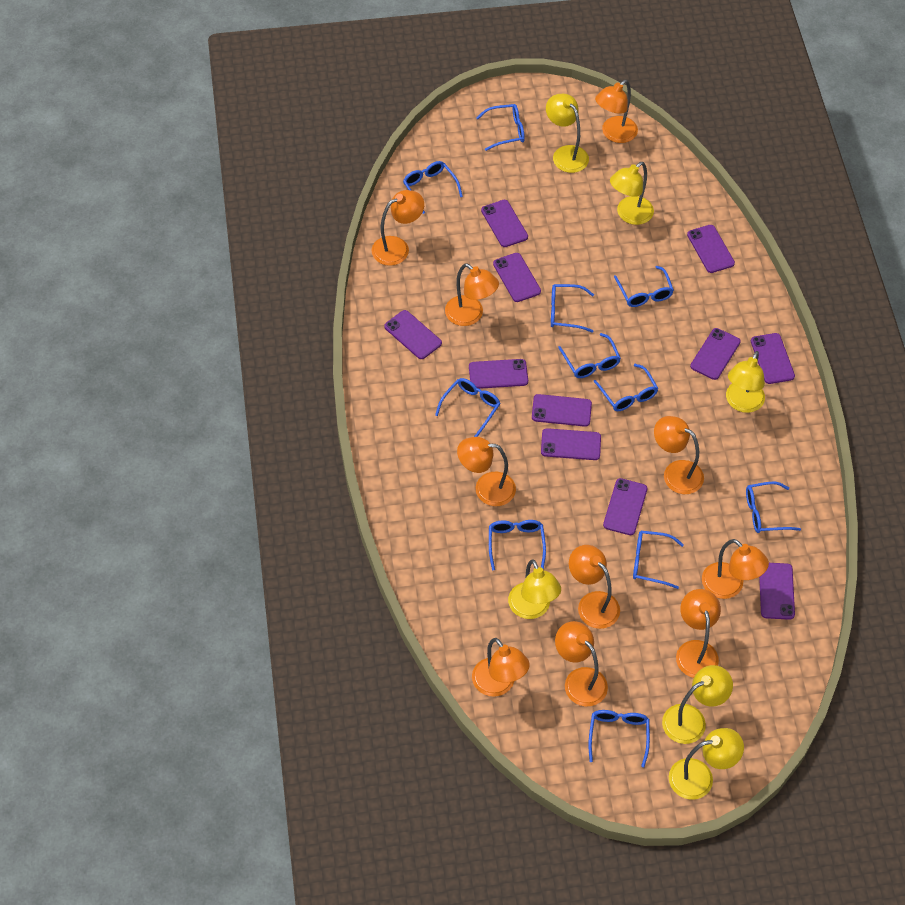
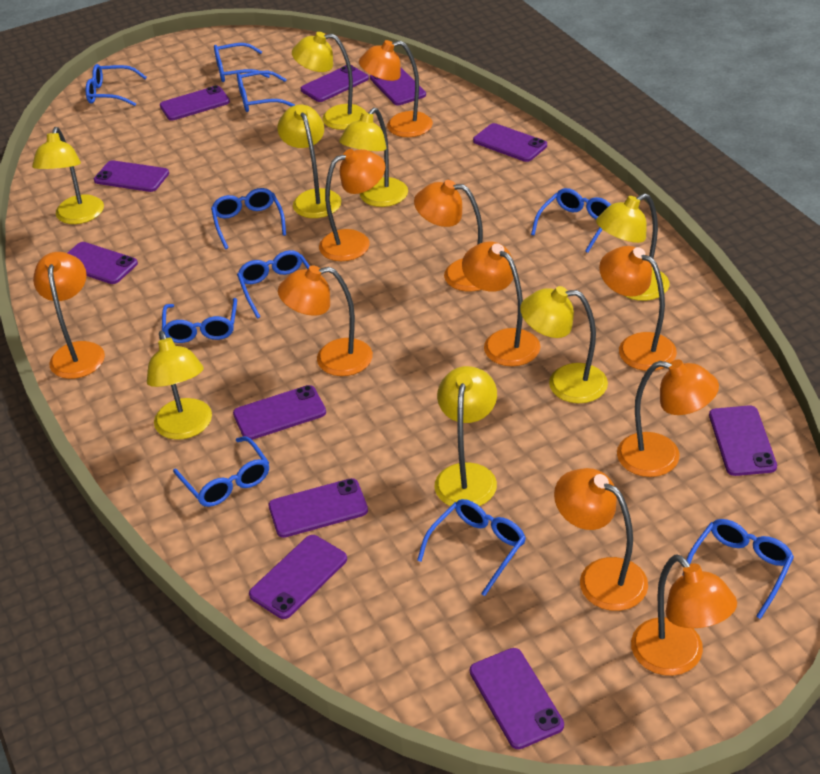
blue glasses: [403,161,463,214] [435,378,501,437] [476,104,525,151] [489,520,546,570] [551,284,594,333] [558,333,621,378] [588,710,650,768] [593,364,659,411] [614,266,674,307] [633,531,684,589] [746,481,801,533] = 11 -> [86,64,147,106] [162,298,237,343] [173,436,269,507] [211,188,286,249] [214,43,270,82] [237,71,295,112] [237,250,310,319] [417,499,526,596] [531,188,611,253] [682,519,794,619] = 10
yellow lamp: [508,559,561,619] [546,94,589,173] [610,162,654,225] [662,665,733,744] [669,728,744,800] [726,351,765,413] = 6 -> [32,127,104,224] [147,331,212,440] [277,105,341,218] [292,32,367,130] [339,108,408,207] [435,366,497,506] [520,286,608,403] [596,193,669,301] = 8

